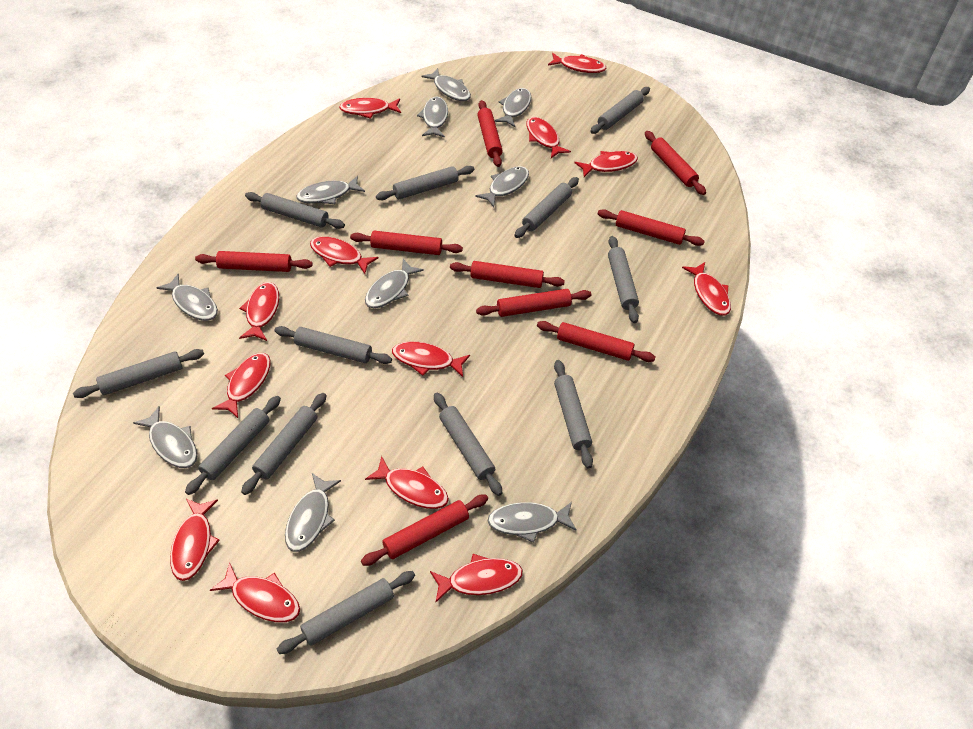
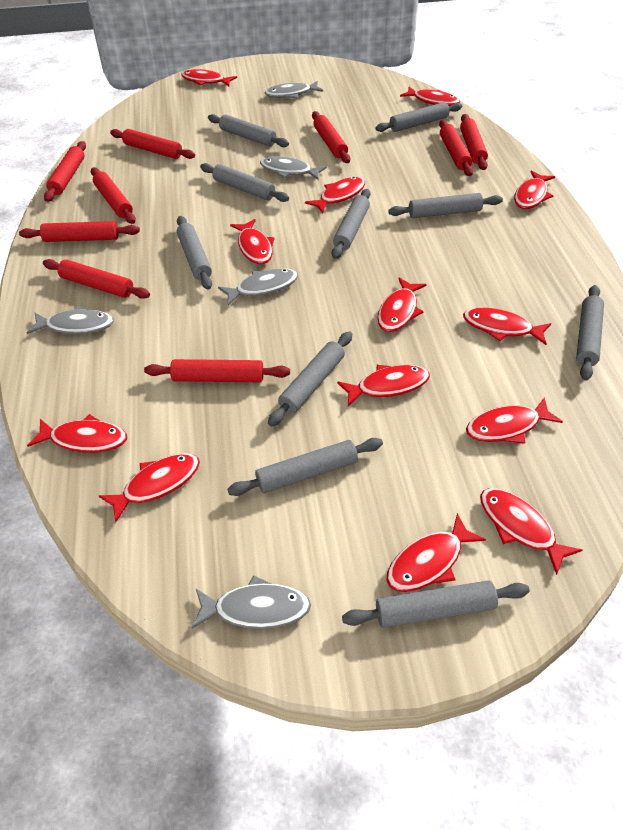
grey fish: [133,406,197,468] [156,274,218,321] [285,473,341,552] [296,176,365,204] [365,259,424,308] [417,97,448,137] [421,68,471,101] [475,166,529,207] [487,502,577,542] [495,88,531,127] = 10 -> [27,306,114,334] [191,575,311,629] [218,268,298,305] [260,156,327,180] [264,81,323,98] = 5
grey rolling pin: [73,349,204,398] [185,396,281,495] [241,393,326,495] [245,192,345,229] [275,326,392,364] [277,571,415,654] [376,166,474,200] [434,393,502,496] [515,177,579,238] [554,360,593,468] [590,87,650,134] [608,236,639,323] = 12 -> [177,216,212,290] [200,163,289,202] [208,114,289,147] [227,438,383,496] [268,331,352,427] [332,189,370,259] [342,580,530,628] [375,102,462,132] [388,193,503,218] [576,285,604,381] = 10

